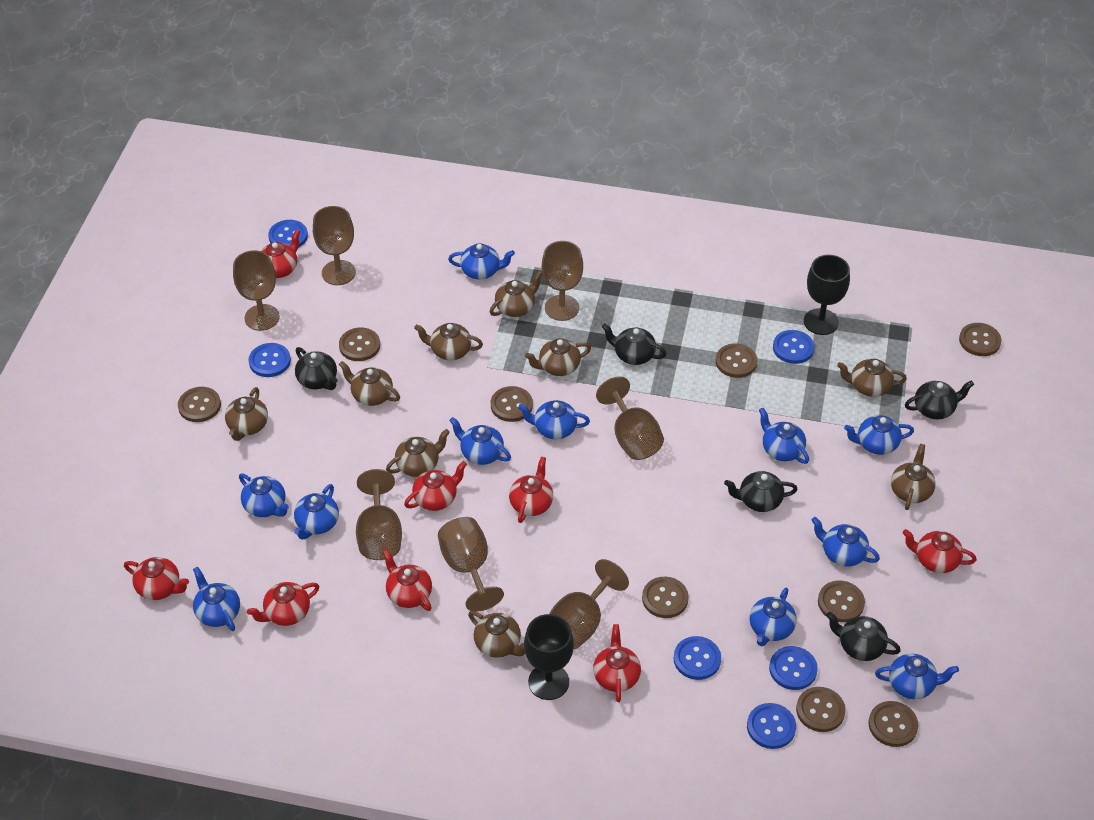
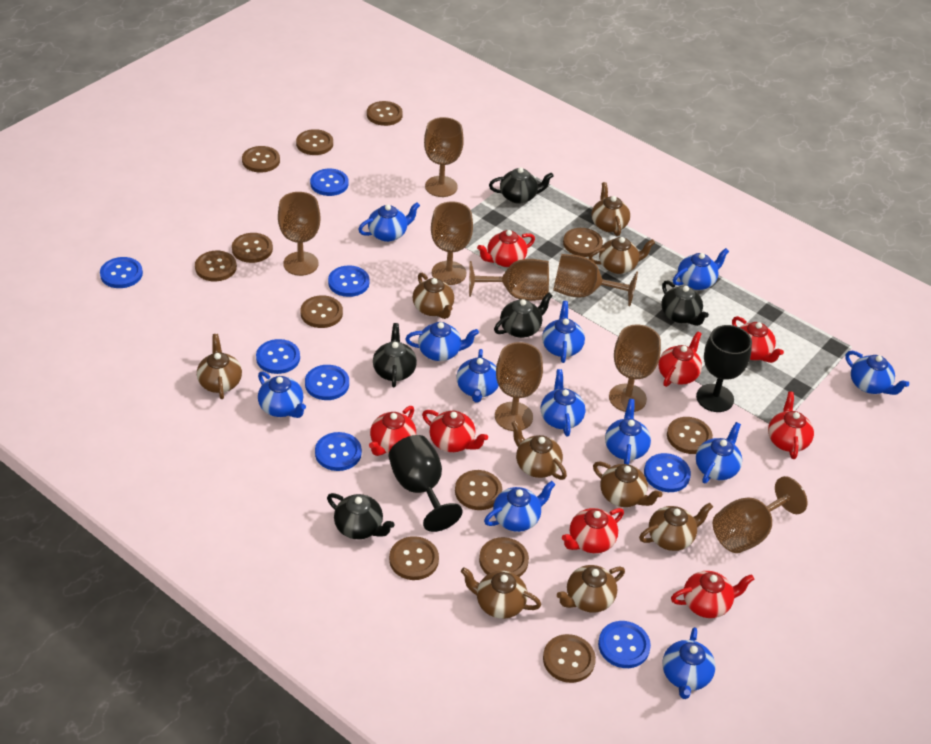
blue button: [249,343,291,377] [268,220,308,248] [673,636,721,680] [747,703,796,749] [769,646,818,690] [773,330,815,364] = 6 -> [100,257,143,288] [256,339,300,374] [305,365,349,400] [310,169,349,196] [315,432,362,471] [328,265,370,297] [598,621,651,668] [644,453,691,492] = 8
blue teapot: [193,567,240,631] [239,473,289,517] [294,484,339,540] [448,243,515,280] [449,417,511,465] [518,400,590,439] [749,588,797,647] [759,408,809,464] [811,517,880,567] [844,415,914,455] [875,654,959,699] = 11 -> [258,371,306,418] [358,202,420,242] [405,322,479,361] [456,349,499,403] [484,481,555,532] [541,369,585,436] [542,301,585,363] [605,399,651,465] [662,627,715,699] [673,248,729,290] [696,422,742,483] [846,351,909,395] = 12
brown button: [178,387,221,422] [339,327,380,361] [491,386,533,422] [642,577,689,618] [716,343,757,378] [796,687,846,732] [818,581,865,622] [868,701,918,747] [959,323,1002,356] = 9 -> [195,251,237,281] [232,233,273,263] [242,146,280,173] [296,129,333,155] [300,295,343,328] [367,101,403,126] [389,536,439,580] [455,470,502,510] [479,537,529,577] [543,634,596,683] [563,228,603,257] [667,417,713,454] = 12
brown goblet: [233,250,280,331] [313,206,356,285] [356,469,402,560] [438,517,504,612] [542,241,583,321] [549,559,629,649] [596,376,664,460] = 7 -> [278,192,320,276] [424,117,464,197] [431,201,473,285] [469,259,549,301] [495,342,543,431] [553,254,638,306] [609,325,661,412] [713,476,808,553] = 8

